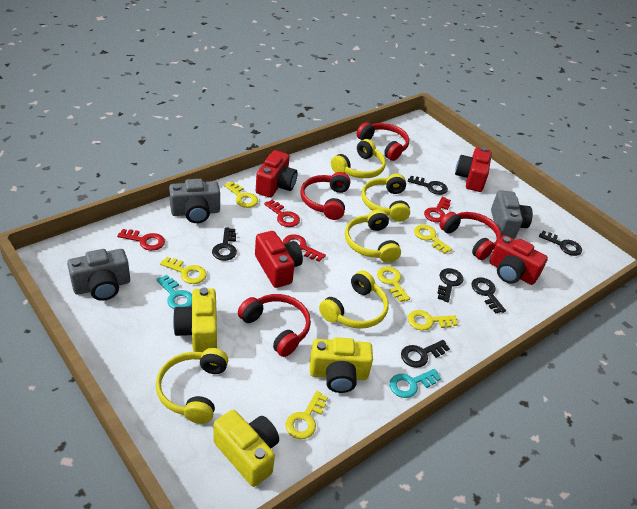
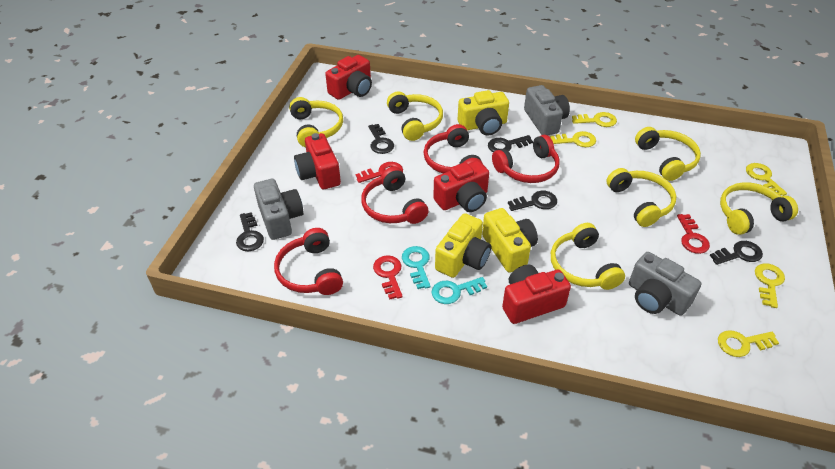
black key: [212,227,237,261] [401,340,450,368] [408,176,448,195] [437,268,464,302] [471,277,506,314] [539,231,582,256] = 6 -> [236,212,264,251] [368,124,394,154] [488,135,533,152] [508,191,557,211] [710,241,763,265] = 5
red key: [117,229,165,251] [264,200,300,227] [283,234,326,262] [424,197,451,222] = 4 -> [356,162,403,183] [373,255,403,300] [677,214,710,254] = 3
yellow headphones: [156,348,228,424] [319,270,389,329] [331,139,386,178] [345,209,401,263] [361,174,410,222] = 5 -> [289,97,343,147] [387,91,443,141] [551,223,625,290] [606,168,676,227] [635,127,701,181] [720,182,798,235] = 6
yellow key: [160,257,207,284] [224,181,258,208] [285,391,328,439] [377,266,410,302] [408,310,458,331] [414,225,452,254] = 6 -> [550,131,596,147] [572,112,617,127] [718,330,779,357] [746,163,787,196] [755,263,785,308] = 5

